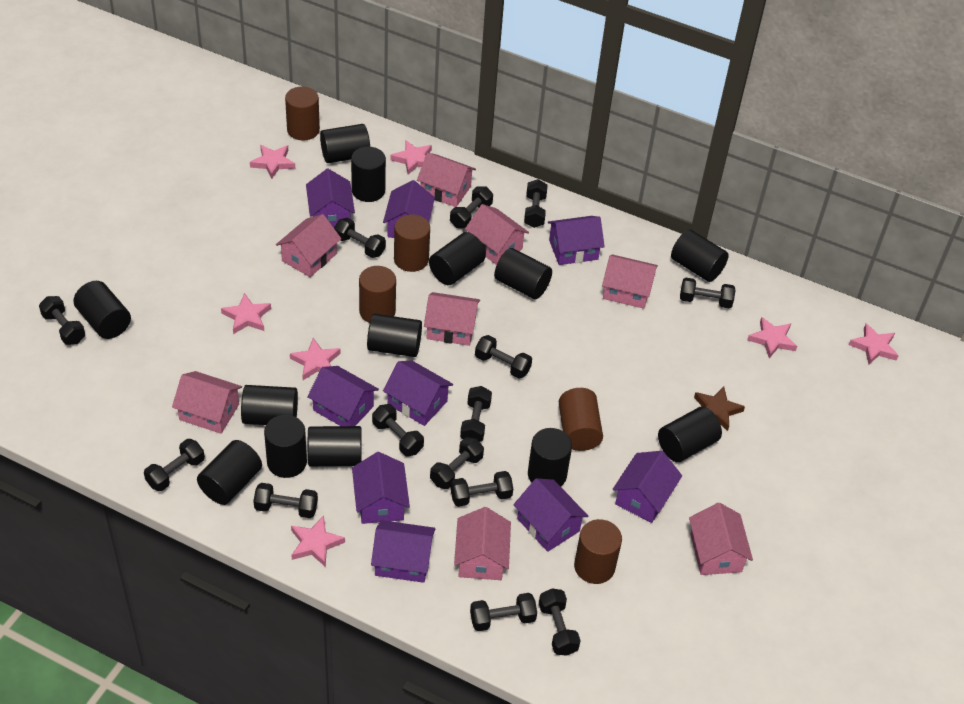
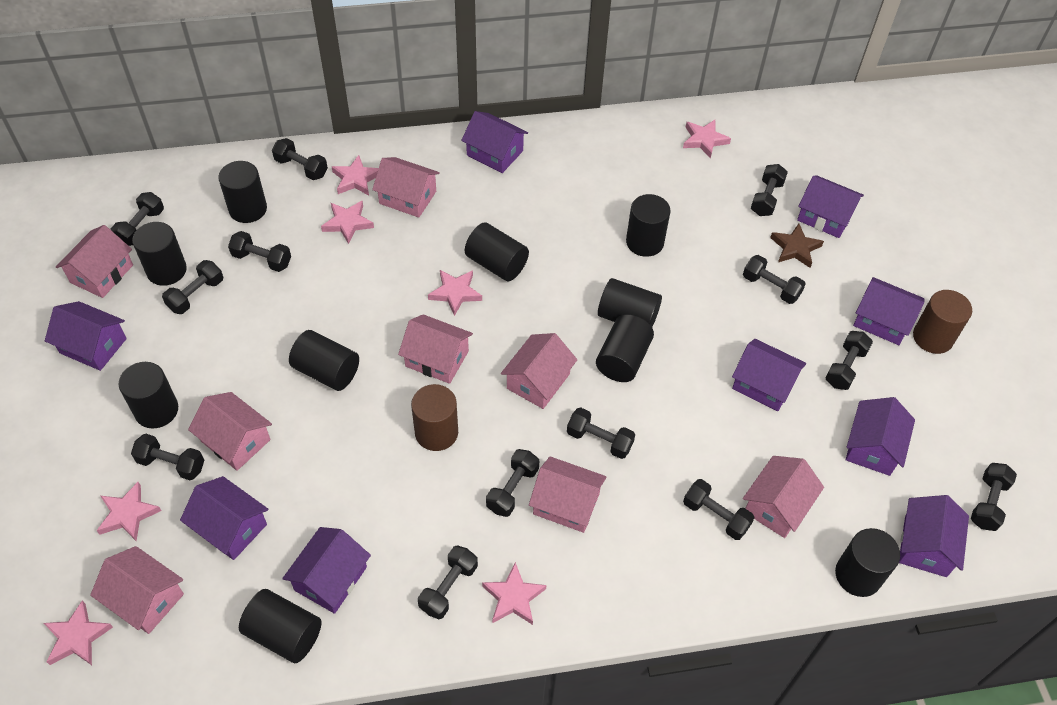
black cylinder: [73,281,131,339] [197,440,262,505] [241,385,298,425] [264,415,307,478] [308,426,362,466] [320,124,370,163] [351,147,386,202] [367,314,422,357] [429,232,486,285] [494,248,552,299] [528,428,572,486] [658,406,722,462] [671,229,729,282] = 13 -> [119,362,178,428] [132,222,187,286] [218,161,267,223] [239,589,322,663] [289,330,359,391] [465,223,529,281] [596,314,654,382] [598,278,662,327] [626,194,671,257] [835,528,900,597] = 10
black dumbbell: [39,296,85,345] [144,439,205,491] [253,483,318,518] [334,218,386,258] [372,404,424,456] [430,437,484,489] [450,187,493,229] [450,471,513,507] [460,386,492,442] [470,593,537,631] [475,335,532,378] [524,179,548,228] [539,589,581,656] [680,278,735,308] = 14 -> [110,192,164,246] [131,434,204,480] [162,260,223,314] [228,231,291,272] [272,138,328,180] [418,545,478,619] [486,449,539,517] [567,407,635,459] [683,479,755,540] [743,255,806,304] [751,164,788,216] [826,331,873,390] [971,463,1017,531] = 13
brown cylinder: [285,86,320,141] [359,266,396,323] [394,214,430,272] [559,388,603,451] [574,519,622,584] = 5 -> [411,384,458,451] [913,290,972,354] = 2

